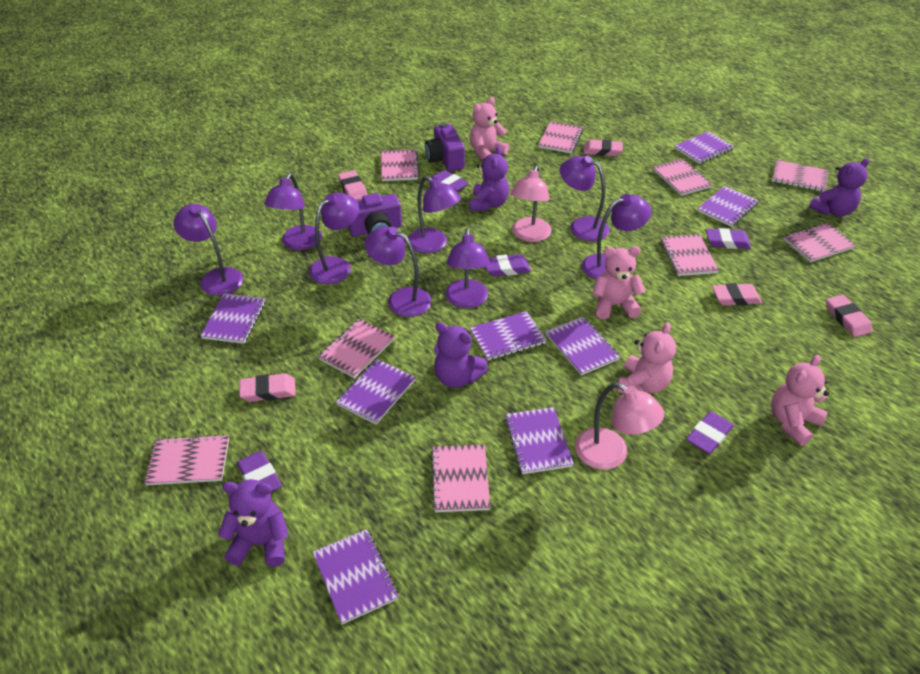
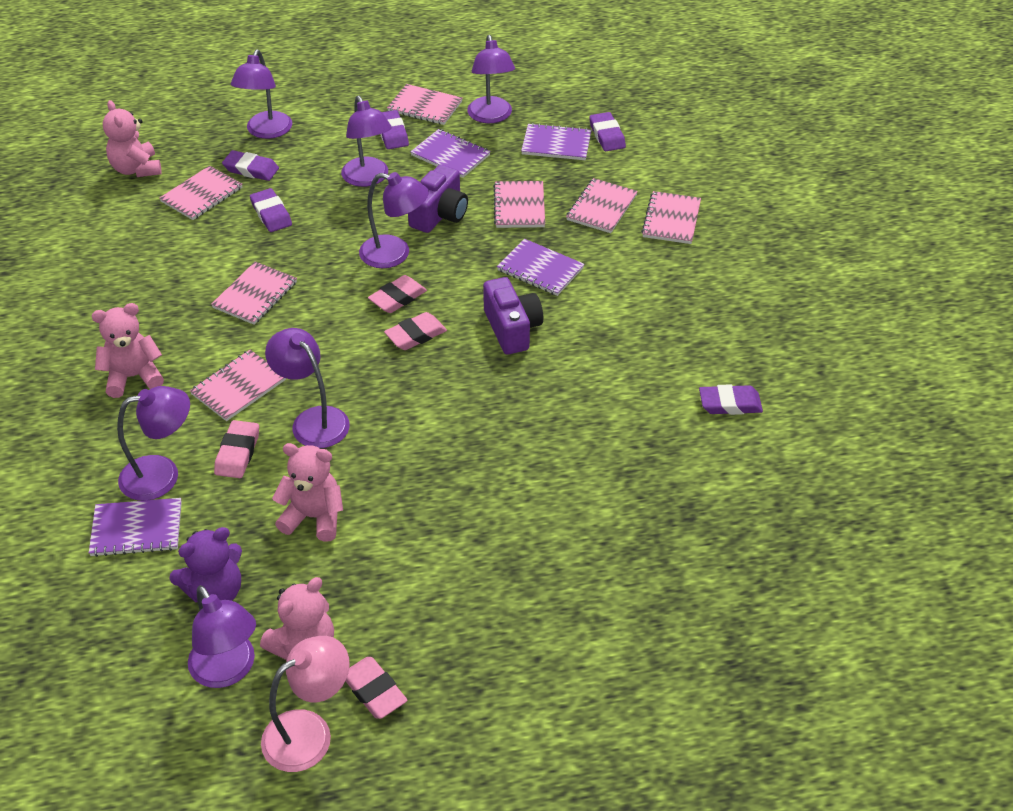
pink eraser: [239,373,296,402] [338,170,368,200] [583,139,623,156] [712,283,762,306] [826,295,872,337] = 5 -> [214,420,259,478] [346,657,408,719] [368,275,427,313] [384,312,447,350] = 4
pink lamp: [511,165,551,242] [575,382,664,470] = 2 -> [261,636,350,772] = 1
pink notebook: [144,434,229,485] [318,319,395,378] [381,149,419,181] [431,445,490,512] [538,121,583,153] [652,159,713,196] [661,234,719,276] [772,160,829,192] [783,223,856,262] = 9 -> [159,165,242,220] [190,350,286,421] [211,262,297,325] [387,84,462,125] [493,181,545,228] [566,178,638,233] [641,191,701,244] = 7
purple lamp: [173,204,243,296] [264,173,322,250] [309,192,359,284] [365,226,432,317] [408,176,461,253] [445,228,490,308] [560,156,610,241] [582,194,652,279] = 8 -> [117,386,190,501] [188,585,256,688] [231,49,292,139] [265,328,350,448] [341,96,392,187] [359,172,429,268] [467,35,515,123] = 7
purple notebook: [200,293,266,344] [313,529,398,624] [336,359,416,425] [470,311,547,360] [505,407,574,474] [545,317,620,376] [674,131,734,164] [698,186,758,227] = 8 -> [89,498,182,557] [410,129,491,178] [497,239,585,296] [521,123,592,160] = 4
purple teddy bear: [218,479,289,567] [434,322,488,388] [470,146,509,211] [809,158,869,217] = 4 -> [169,527,242,602] = 1

